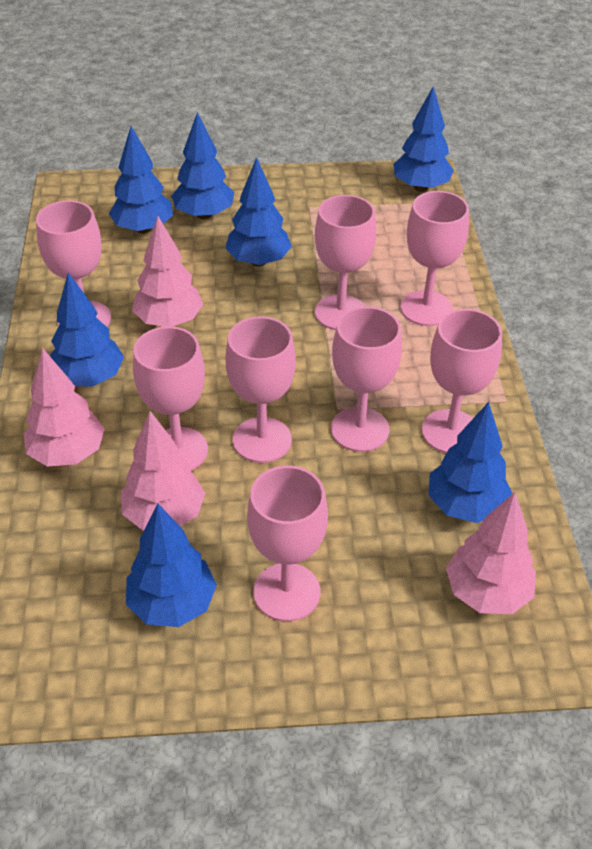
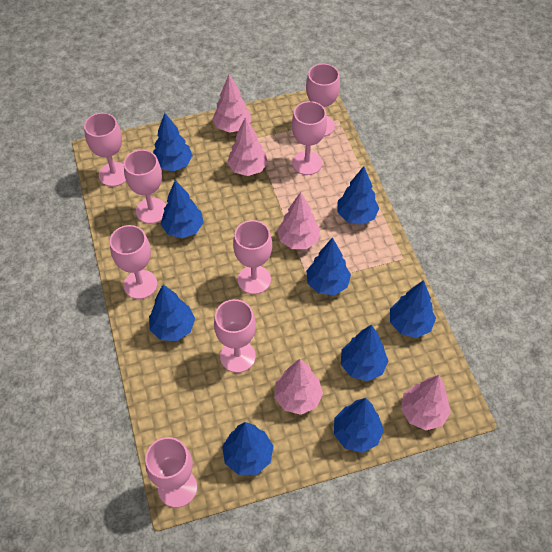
blue tree: [50,272,124,387] [109,126,173,234] [126,504,217,627] [171,112,234,219] [225,157,292,267] [393,86,454,192] [429,402,512,523] = 7 -> [149,285,195,341] [153,113,193,171] [161,180,204,238] [222,422,273,475] [306,237,351,295] [334,398,384,453] [337,166,379,225] [341,324,388,381] [390,280,436,338] = 9
pink tree: [23,348,105,466] [121,411,205,530] [132,216,203,327] [446,492,536,614] = 4 -> [212,74,251,133] [227,117,268,176] [274,359,323,415] [277,192,320,249] [401,375,451,430] = 5

